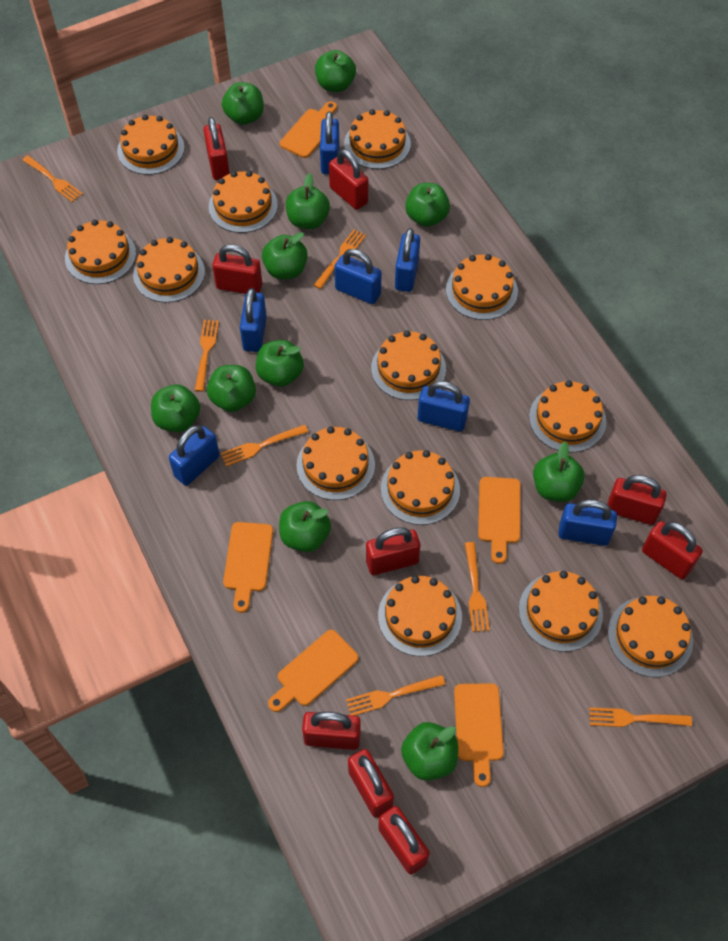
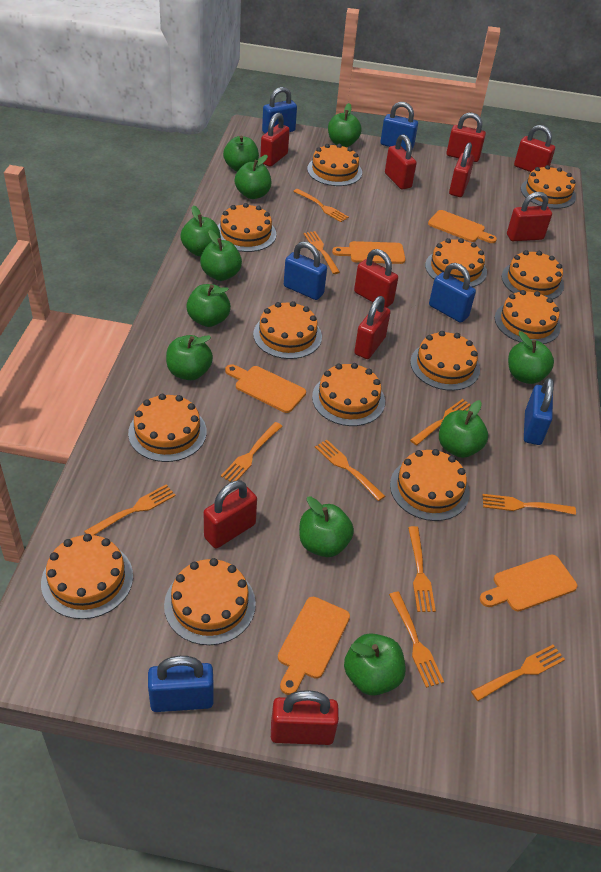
blue padlock: [169,425,220,486] [240,288,267,352] [320,111,339,174] [334,249,382,304] [395,228,420,292] [418,381,470,431] [558,499,617,546] = 7 -> [148,656,214,712] [262,87,297,134] [284,241,327,300] [380,102,418,150] [429,263,476,323] [524,378,554,445] = 6
orange fork: [23,155,83,202] [194,320,219,392] [221,425,308,467] [314,229,366,289] [346,675,445,716] [465,542,489,632] [589,707,692,727] = 7 -> [84,485,176,535] [221,422,282,482] [293,189,349,222] [304,231,340,274] [315,440,385,501] [389,591,444,688] [408,526,436,612] [410,399,471,445] [471,645,565,701] [482,494,576,515] = 10
red padlock: [203,117,230,180] [212,244,262,294] [302,712,361,750] [329,149,368,210] [348,749,394,818] [366,527,420,575] [378,806,430,875] [607,475,666,525] [642,521,703,579] = 9 -> [204,480,257,548] [260,112,290,167] [271,690,339,745] [354,249,398,308] [354,296,391,359] [385,134,417,190] [446,113,486,162] [449,142,475,197] [507,192,552,241] [514,125,555,172] = 10

